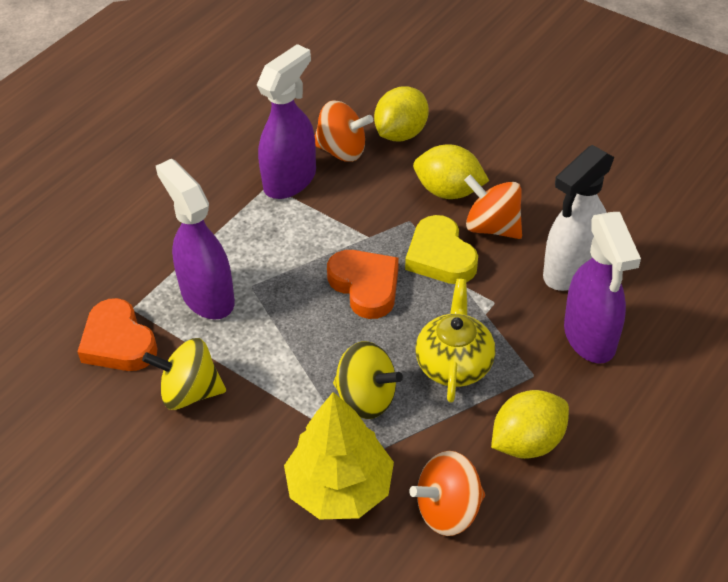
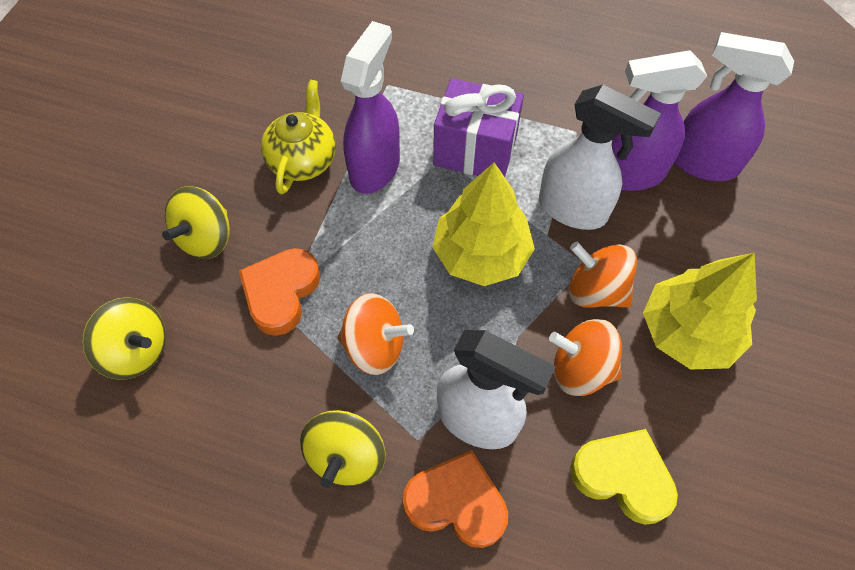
purple gift: none = 0 -> [433,78,524,177] = 1
white spray bottle: [543,145,614,291] = 1 -> [437,330,556,449] [539,85,661,230] = 2
yellow lemon: [374,86,429,141] [413,145,489,199] [491,390,569,459] = 3 -> none = 0
yellow spinning top: [142,338,226,410] [333,341,403,419] = 2 -> [83,297,166,380] [162,186,230,259] [300,410,385,488] = 3
yellow tree: [284,392,394,520] = 1 -> [432,162,535,286] [643,253,757,370] = 2

